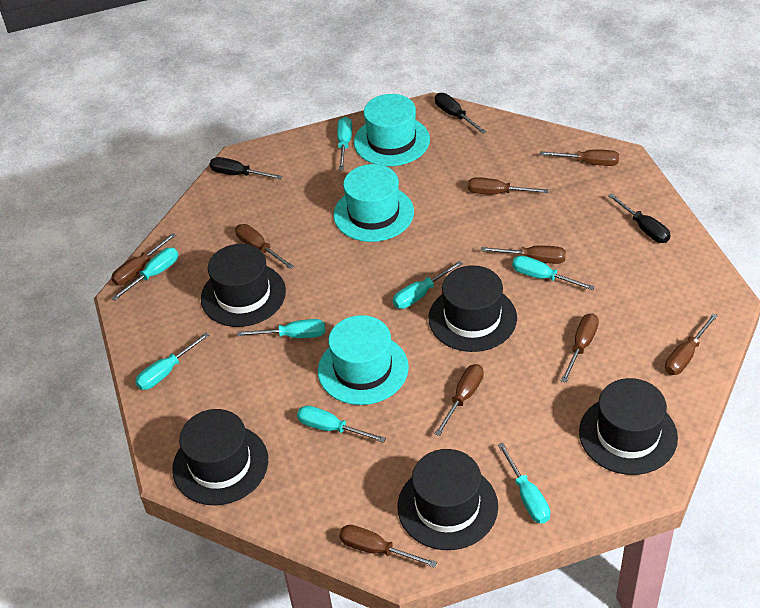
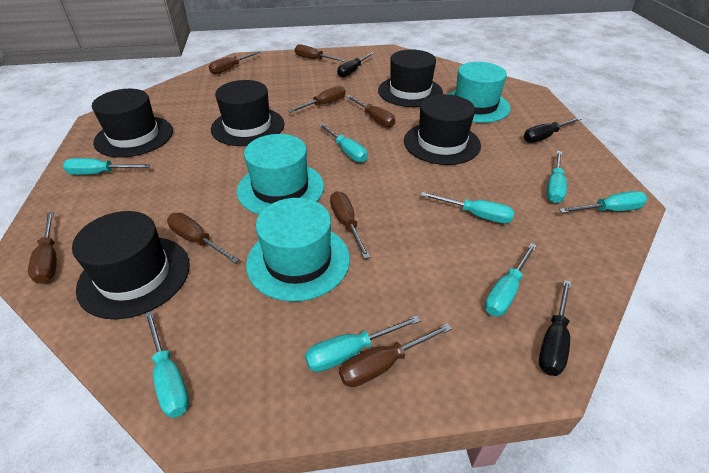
brown screwdriver: [111,233,176,286] [235,224,294,269] [339,525,437,568] [435,364,484,436] [468,177,549,194] [481,245,566,264] [540,149,619,166] [561,313,599,383] [665,313,718,375] = 9 -> [28,212,57,284] [167,213,239,263] [209,51,260,74] [288,86,346,113] [295,44,346,62] [330,191,370,259] [339,323,452,387] [346,95,395,127] = 8

